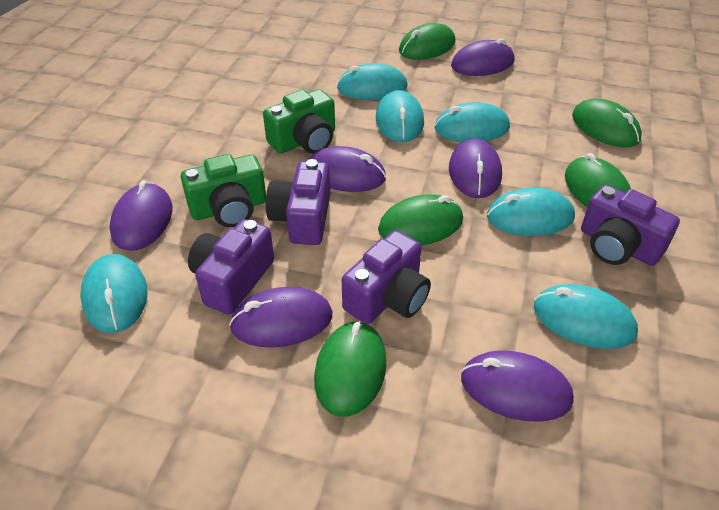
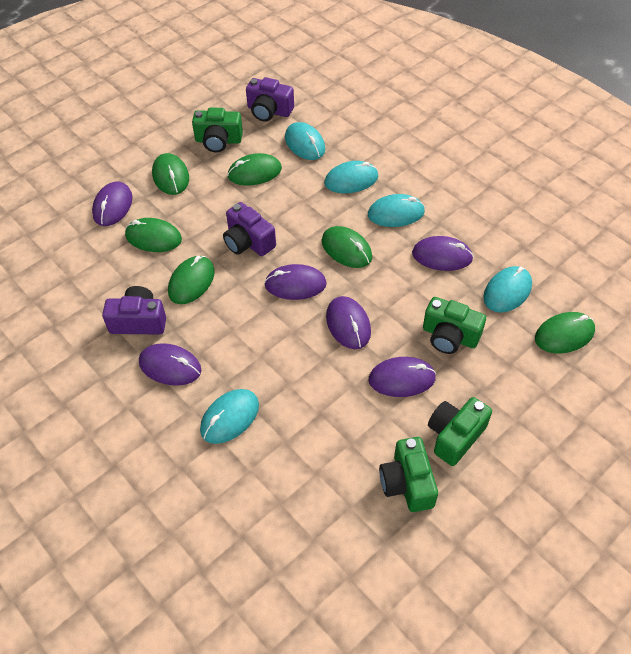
green camera: [181,154,266,227] [263,89,335,154] = 2 -> [192,107,243,153] [379,437,438,512] [423,297,486,354] [428,397,492,466] = 4
green mouse: [314,321,387,417] [378,194,463,246] [399,23,456,60] [565,153,631,207] [572,98,642,147] = 5 -> [125,218,182,252] [152,153,189,195] [168,256,215,304] [227,153,282,186] [322,226,372,268] [535,312,595,354] = 6
purple camera: [188,219,274,314] [266,159,330,245] [342,230,431,324] [581,185,680,266] = 4 -> [102,286,166,335] [223,202,276,256] [246,77,294,122] = 3
turquoise mouse: [80,254,147,333] [337,63,408,100] [376,90,424,142] [434,102,510,142] [487,188,575,236] [534,284,638,349] = 6 -> [200,389,259,444] [285,122,325,160] [324,161,378,193] [368,194,425,227] [483,266,532,313] = 5

